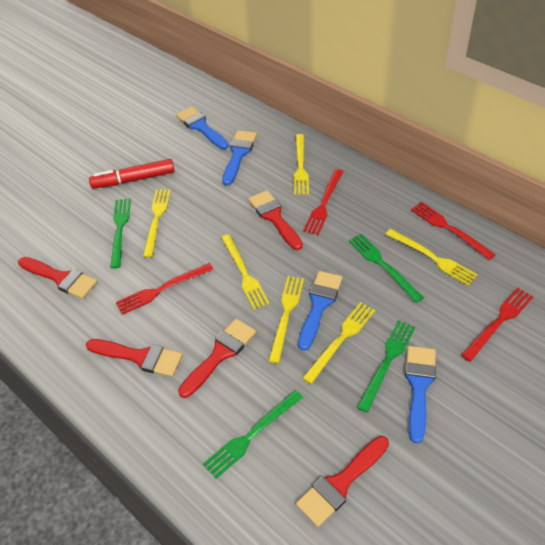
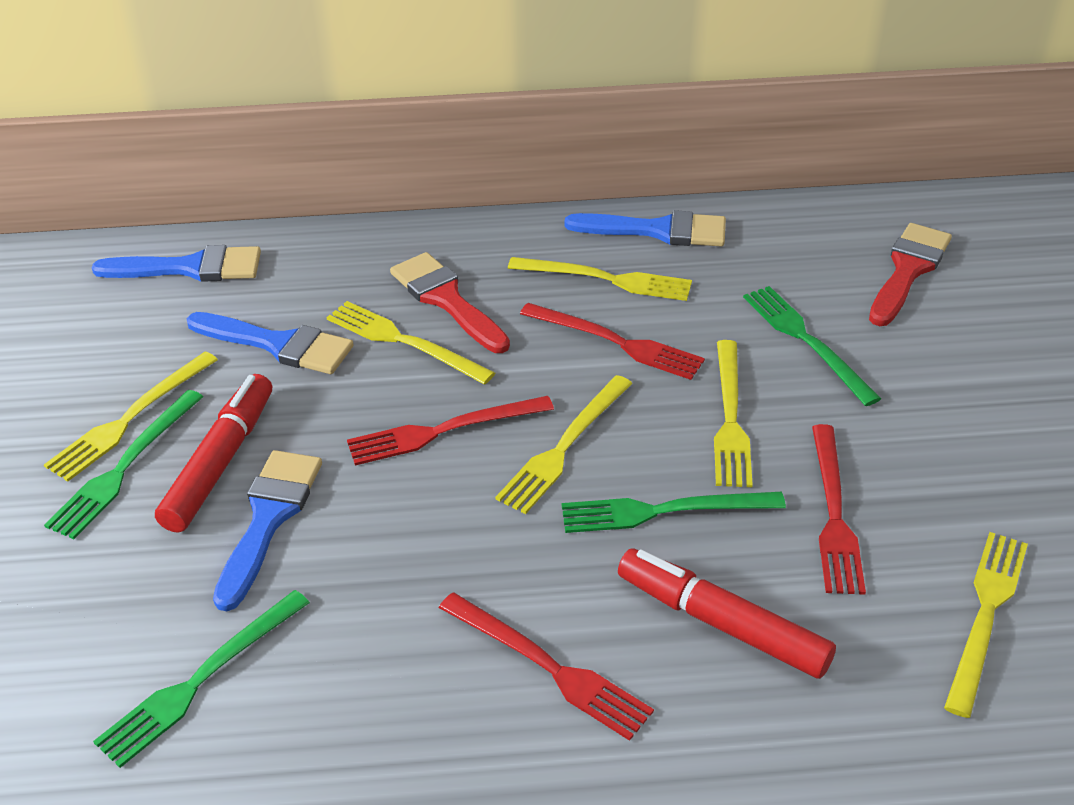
red brush: [18,257,98,299] [86,339,183,377] [178,318,256,398] [248,190,303,250] [296,436,389,527] = 5 -> [390,252,510,353] [869,223,952,326] = 2
red marker: [89,159,175,189] = 1 -> [155,374,272,533] [618,548,836,679] = 2

